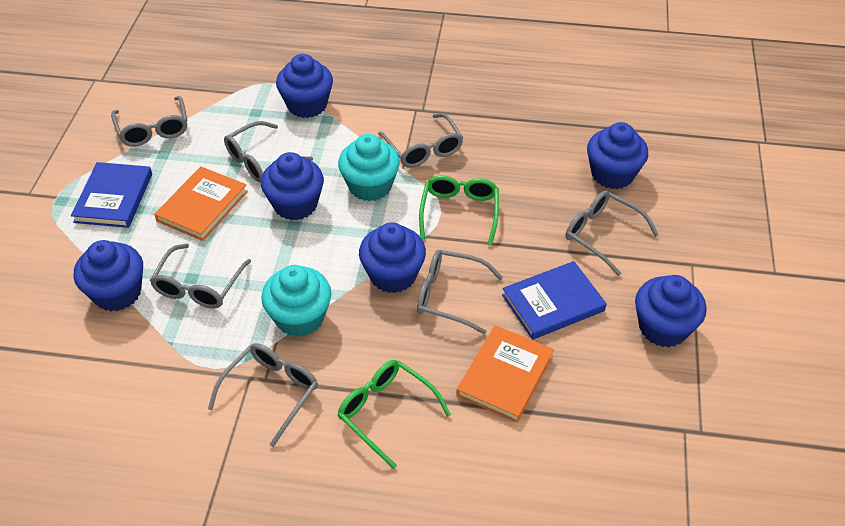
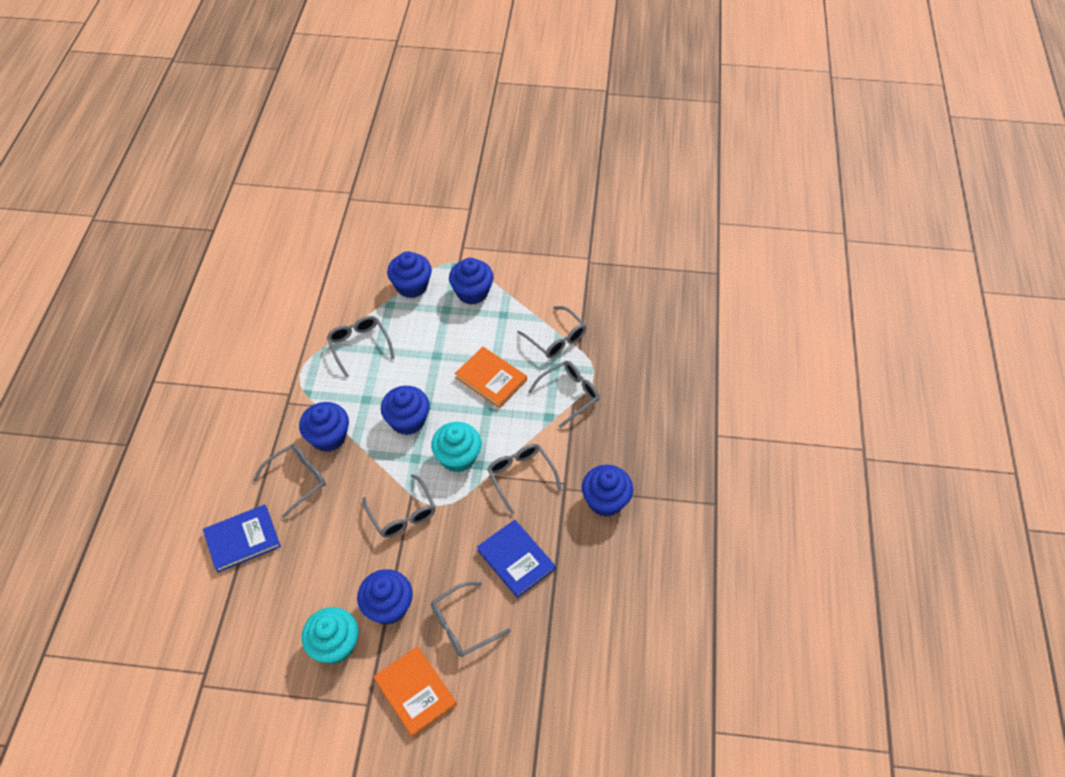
green glasses: [337,360,451,469] [419,175,499,245] = 2 -> none = 0

